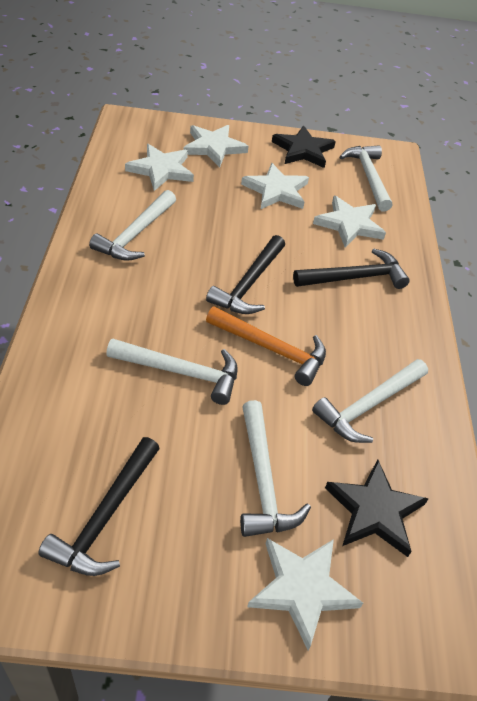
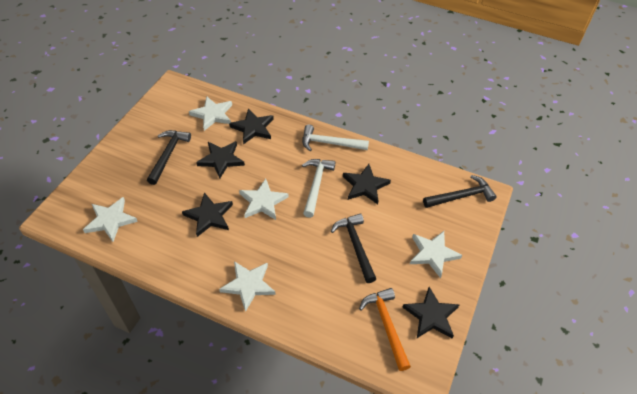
black star: [272,126,336,168] [325,459,428,557] = 2 -> [182,192,233,237] [196,141,245,178] [229,109,274,144] [343,164,391,204] [402,287,460,339] = 5
white hammer: [89,190,176,261] [106,339,238,405] [240,400,311,537] [312,359,428,443] [340,145,392,211] = 5 -> [302,124,369,151] [302,159,336,218] = 2

